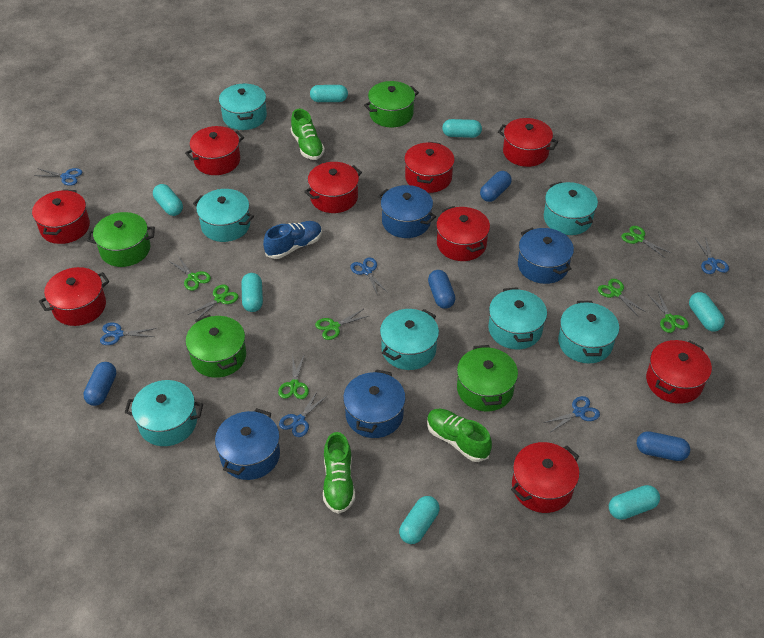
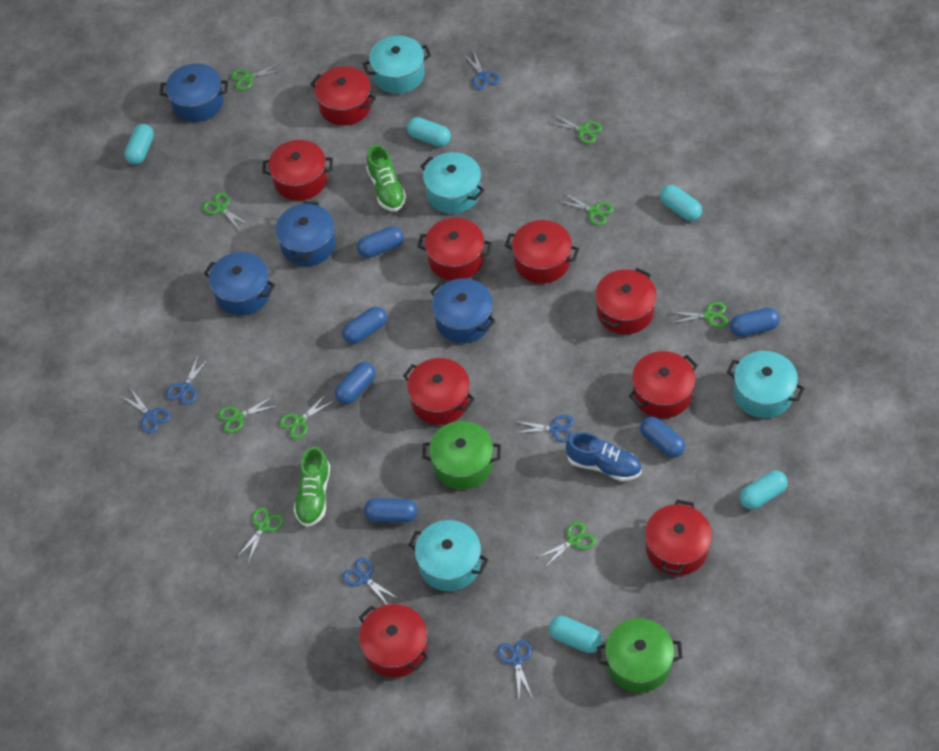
blue capsule: [83,362,116,406] [428,270,455,309] [480,171,512,202] [637,431,690,461] = 4 -> [335,362,376,404] [342,307,387,344] [357,226,403,258] [364,498,417,523] [640,416,685,458] [730,308,780,337] = 6
green pot: [87,212,155,267] [185,314,246,378] [364,81,419,127] [457,345,518,411] = 4 -> [422,421,501,490] [597,618,683,693] = 2
green scissors: [169,256,211,291] [188,284,239,319] [278,356,309,399] [315,309,368,340] [598,279,646,316] [621,226,671,258] [649,292,689,333] = 7 -> [202,192,249,232] [218,396,276,433] [231,63,284,91] [237,507,284,563] [279,393,334,439] [537,521,596,568] [548,114,602,144] [558,192,614,225] [669,302,728,328] = 9
green shoe: [291,109,325,160] [323,432,355,514] [427,409,492,462] = 3 -> [294,446,330,527] [366,145,406,211] = 2
turquoise capsule: [153,184,183,216] [241,273,263,312] [310,85,348,102] [399,496,440,544] [442,119,482,138] [609,485,660,520] [689,292,725,332] = 7 -> [124,124,154,165] [407,117,451,147] [549,616,602,653] [660,185,702,221] [740,470,788,510] = 5
turquoise pot: [124,380,203,446] [193,189,254,242] [219,83,267,130] [380,309,439,370] [488,287,547,349] [544,182,598,235] [558,301,619,363] = 7 -> [363,36,431,94] [408,520,489,591] [420,152,485,214] [727,351,805,418] = 4

